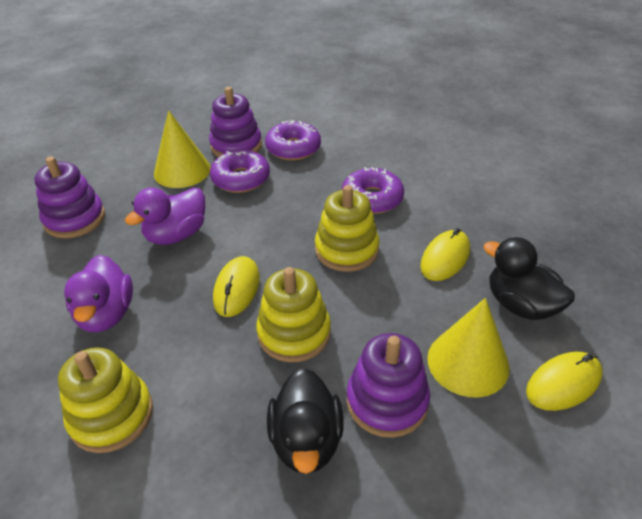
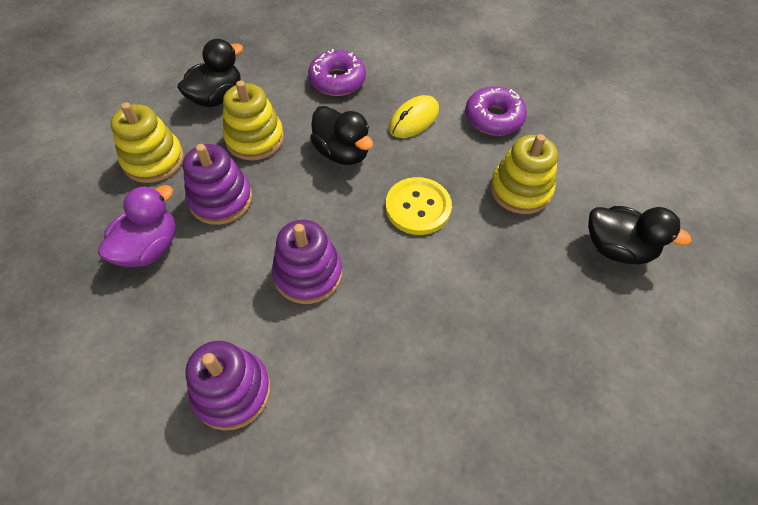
black duck: [267,368,344,474] [483,237,575,320] = 2 -> [177,39,243,107] [310,106,373,165] [588,206,692,264] = 3
purple donut: [210,150,270,193] [265,120,321,160] [342,167,404,214] = 3 -> [308,49,366,96] [465,86,527,136] = 2
purple duck: [64,255,133,332] [125,188,205,245] = 2 -> [98,185,176,267] = 1
yellow button: none = 0 -> [385,177,452,235] = 1
yellow cone: [154,110,211,188] [427,298,510,398] = 2 -> none = 0
yellow mouse: [213,256,260,317] [420,228,470,281] [526,352,603,411] = 3 -> [389,95,439,138] = 1

